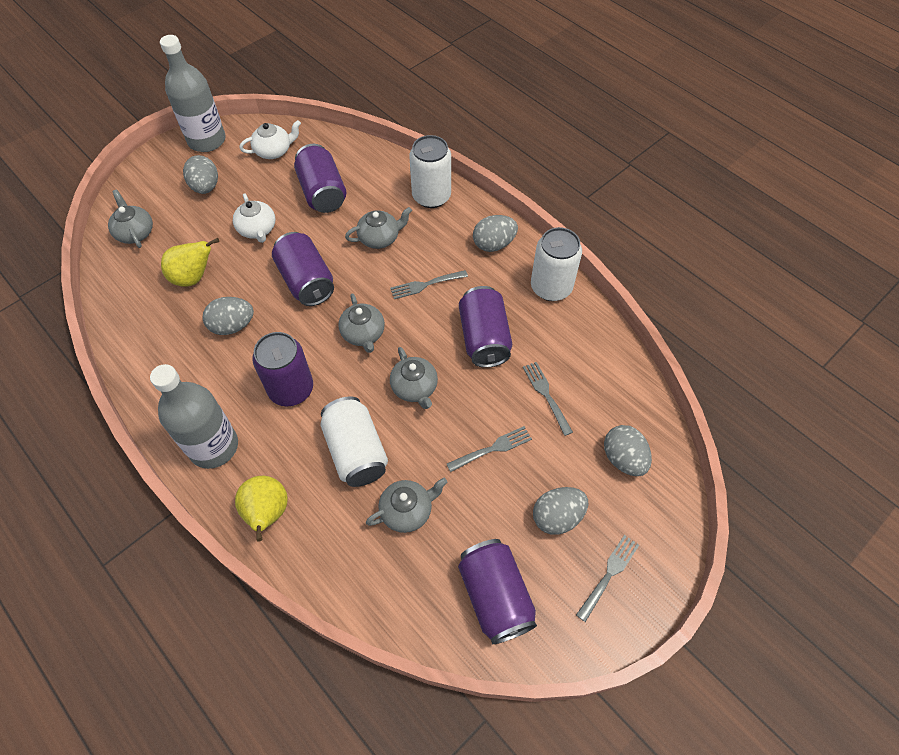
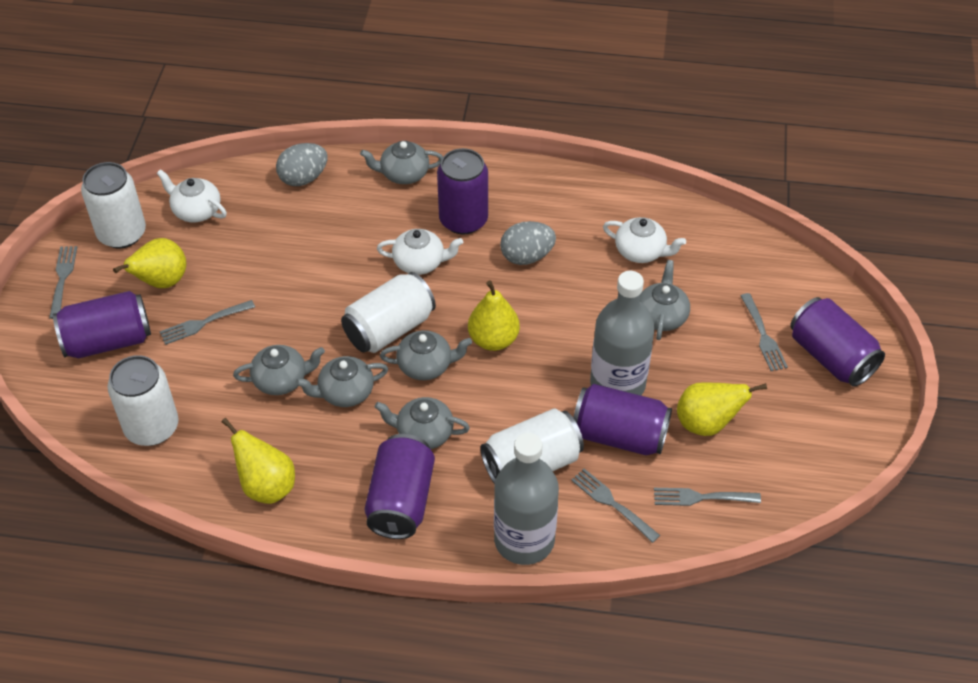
grey egg: [183,155,218,194] [203,297,254,335] [473,215,518,252] [533,487,588,535] [604,425,652,476] = 5 -> [276,143,328,186] [500,221,556,265] = 2
grey fork: [390,270,468,299] [447,426,532,472] [523,362,573,436] [576,535,639,622] = 4 -> [49,246,77,319] [160,300,255,345] [571,468,660,543] [654,488,761,506] [740,293,788,371] = 5
grey teapot: [108,190,153,248] [338,293,385,353] [345,207,412,249] [366,478,447,533] [390,347,438,409] = 5 -> [233,345,325,395] [296,356,388,407] [360,141,443,184] [375,397,470,449] [380,330,472,380] [640,260,690,340] = 6
white can: [320,396,388,487] [409,135,451,208] [531,227,582,301] = 3 -> [81,162,146,248] [107,355,179,446] [341,272,436,353] [480,409,584,484] = 4
white teapot: [233,193,275,243] [239,120,301,159] = 2 -> [157,169,227,222] [377,229,463,275] [603,217,686,263] = 3
yellow pear: [161,238,220,287] [235,476,288,542] = 2 -> [113,238,186,288] [221,418,295,504] [468,281,520,351] [677,382,767,436] = 4

